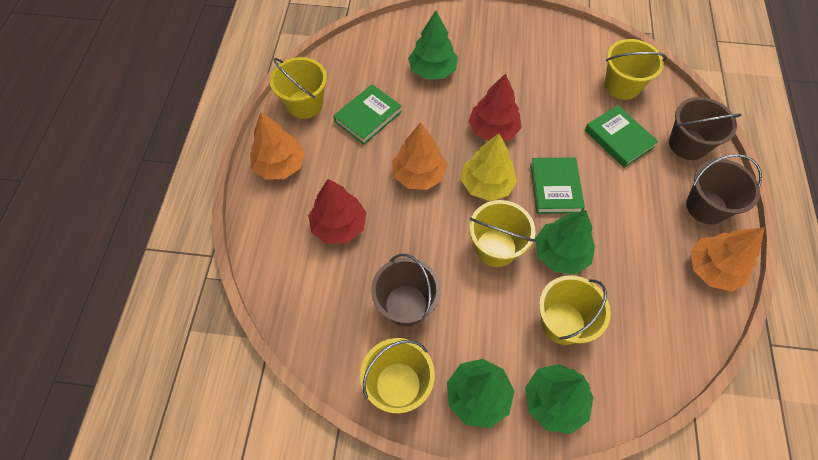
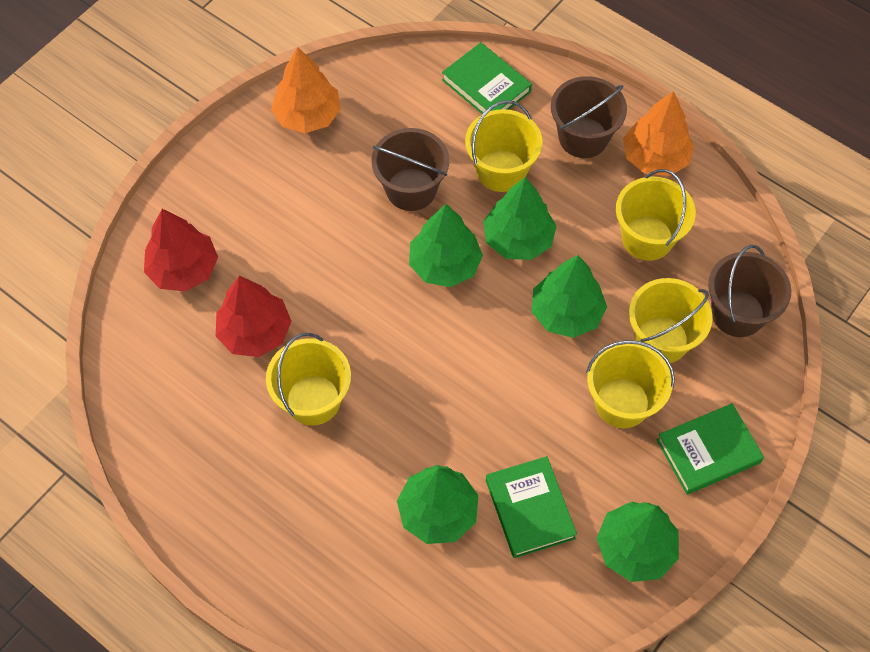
green tree: [408,10,458,79] [447,359,514,428] [525,364,594,434] [535,210,595,275] = 4 -> [397,465,479,544] [409,204,483,287] [483,177,557,260] [532,255,607,338] [596,502,679,582] = 5
orange tree: [250,113,305,180] [392,122,447,190] [690,227,765,292] = 3 -> [271,47,341,133] [623,91,694,176] = 2
yellow tree: [461,133,517,201] = 1 -> none = 0

